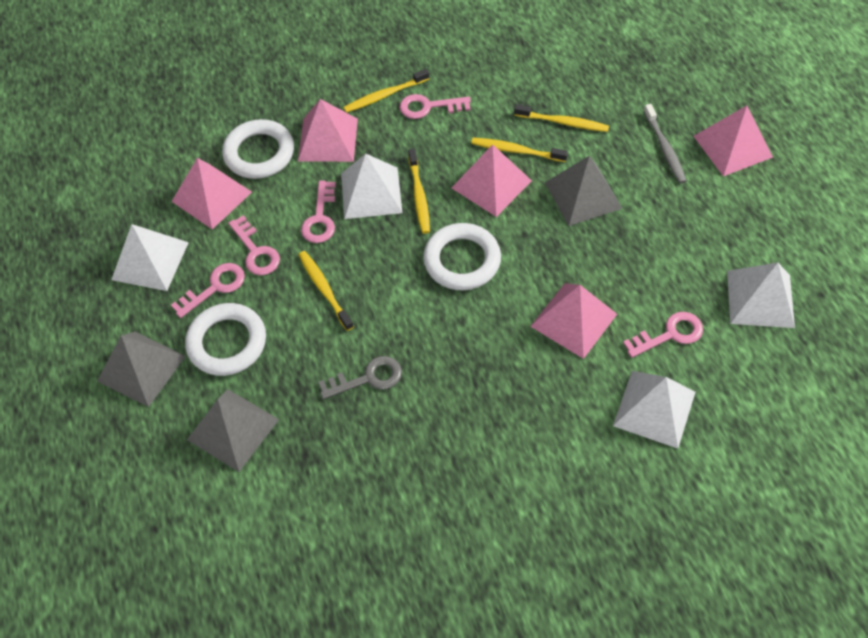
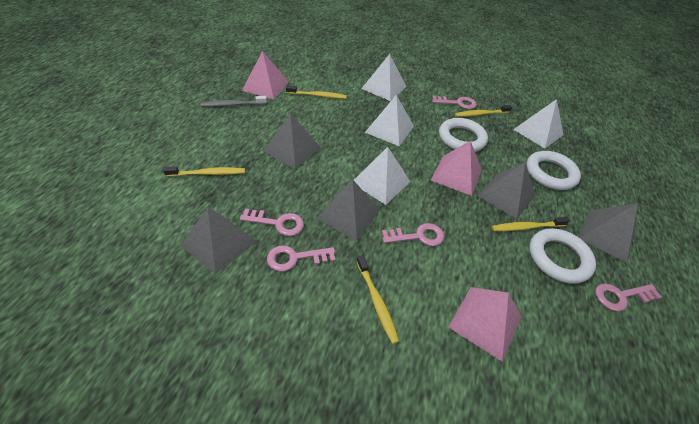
grey key: [319,356,402,399] = 1 -> none = 0
grey pyramid: [97,332,186,407] [187,389,279,472] [545,156,622,226] = 3 -> [181,208,255,274] [263,113,321,169] [316,179,380,241] [477,162,535,219] [579,203,638,262] = 5
pink pyramid: [171,158,252,229] [298,99,358,162] [452,144,532,217] [530,283,617,359] [694,105,773,176] = 5 -> [242,51,289,99] [431,141,482,196] [449,287,521,361] = 3

